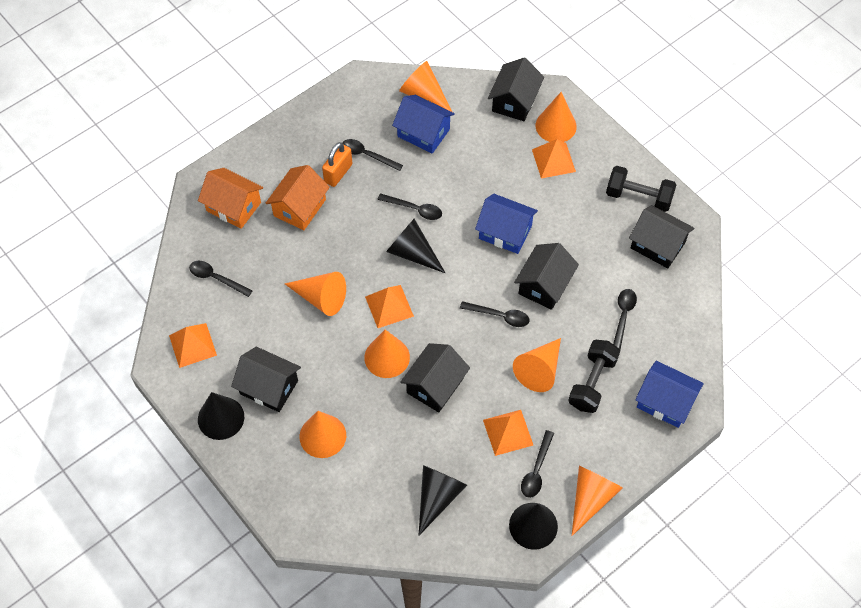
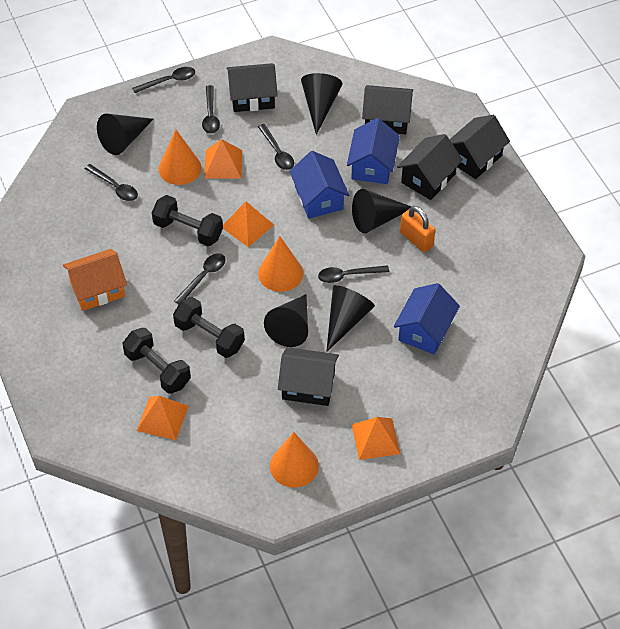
black cone: [198,392,244,440] [386,219,445,273] [418,465,467,536] [509,503,558,550] = 4 -> [97,114,153,155] [264,294,308,347] [301,73,343,135] [326,285,375,352] [352,189,412,233] = 5
black dumbbell: [568,340,620,413] [606,166,676,212] = 2 -> [123,328,191,394] [152,195,223,246] [173,297,245,358] = 3
orange cone: [285,272,346,316] [299,411,346,458] [364,329,410,378] [399,61,452,112] [513,338,561,392] [536,92,577,142] [572,466,623,536] = 7 -> [158,130,201,185] [258,236,303,292] [270,432,319,488] = 3
orange house: [198,168,263,229] [266,165,330,231] = 2 -> [63,249,127,311] = 1

